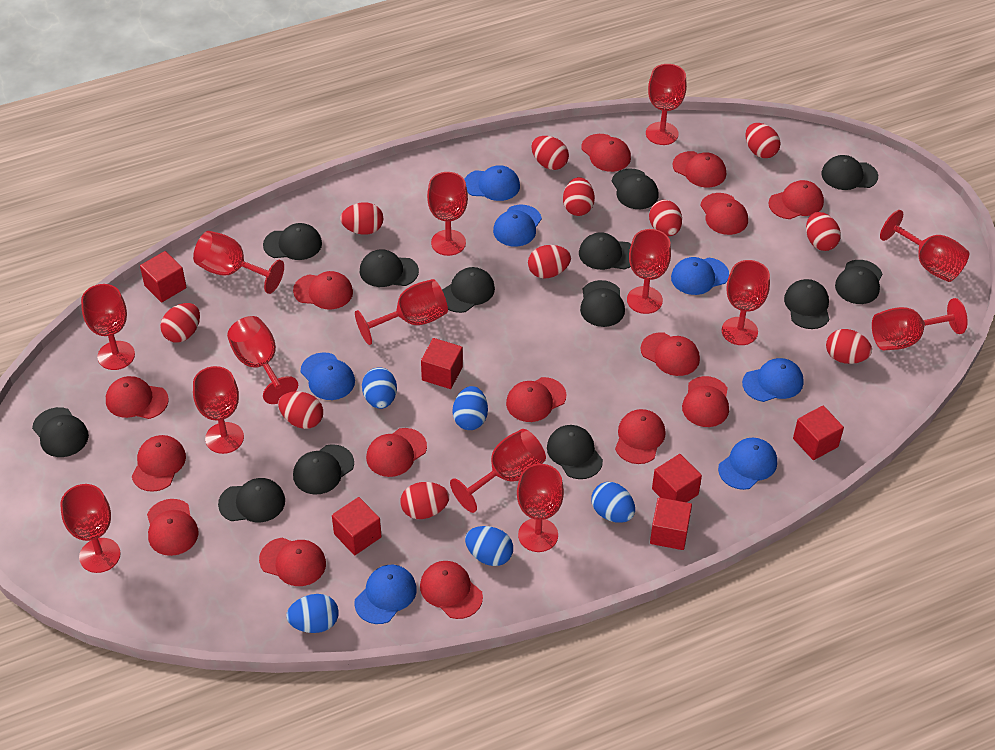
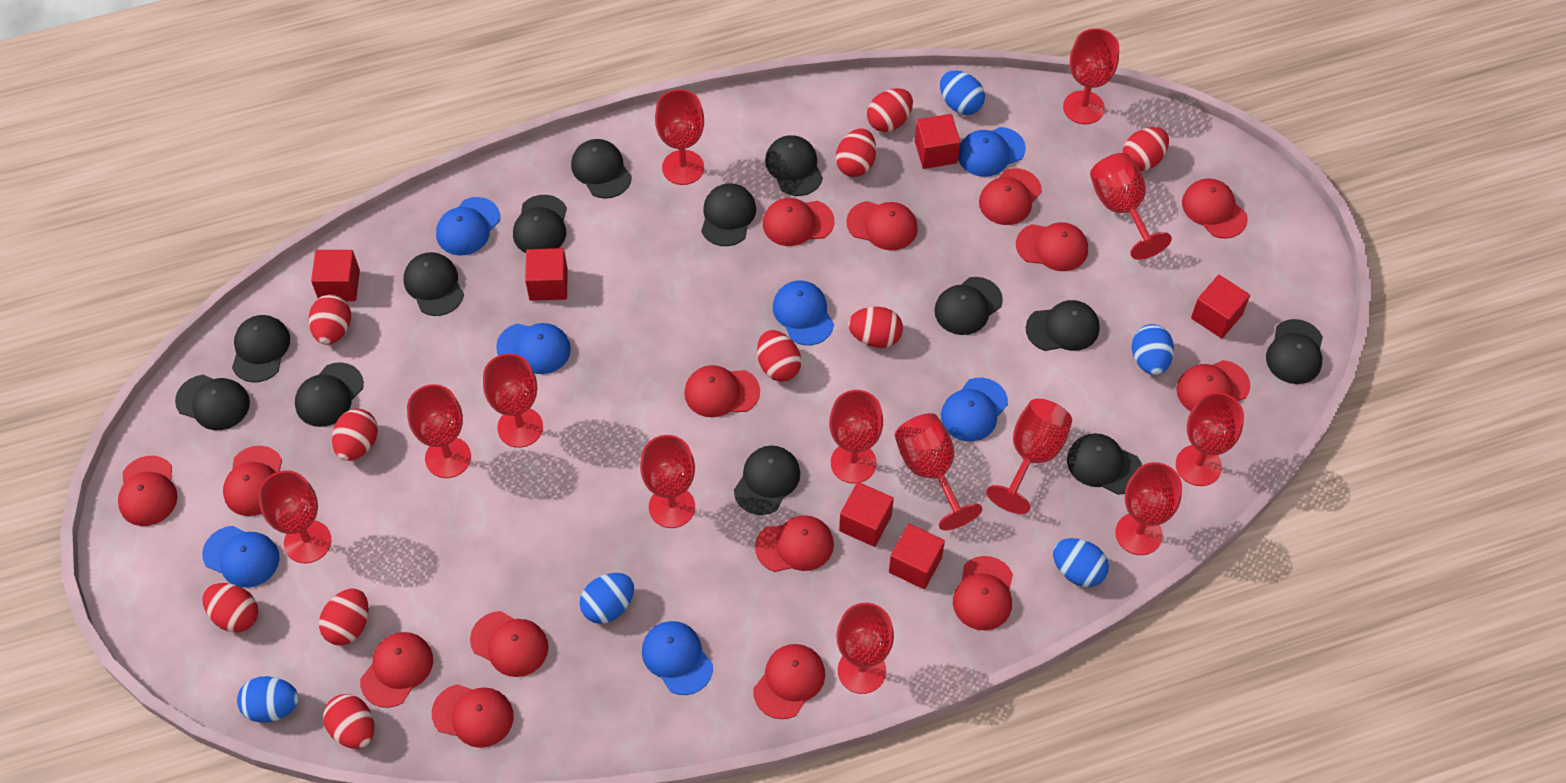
red egg: [160,303,200,342] [278,391,323,429] [340,202,383,235] [400,482,449,519] [528,245,571,278] [531,136,569,170] [563,177,595,216] [649,200,682,236] [745,123,780,158] [806,212,841,251] [826,329,872,364] = 11 -> [202,583,258,633] [309,294,351,345] [319,588,368,645] [323,694,374,749] [332,409,378,461] [757,330,801,382] [836,128,876,177] [848,307,903,348] [867,88,913,132] [1123,127,1169,171] = 10
red goblet: [60,484,121,573] [81,284,135,370] [193,231,284,294] [193,366,244,454] [227,316,298,404] [355,279,448,345] [427,172,468,256] [450,429,546,513] [517,464,564,552] [627,229,671,314] [646,64,687,145] [722,260,770,345] [872,298,968,350] [880,210,970,282] = 14 -> [258,470,331,563] [407,384,471,478] [483,353,543,448] [640,435,695,528] [655,89,704,185] [829,390,883,484] [836,603,894,694] [895,413,982,530] [986,399,1072,514] [1063,28,1119,124] [1090,153,1172,260] [1115,462,1182,555] [1176,392,1244,486] = 13

